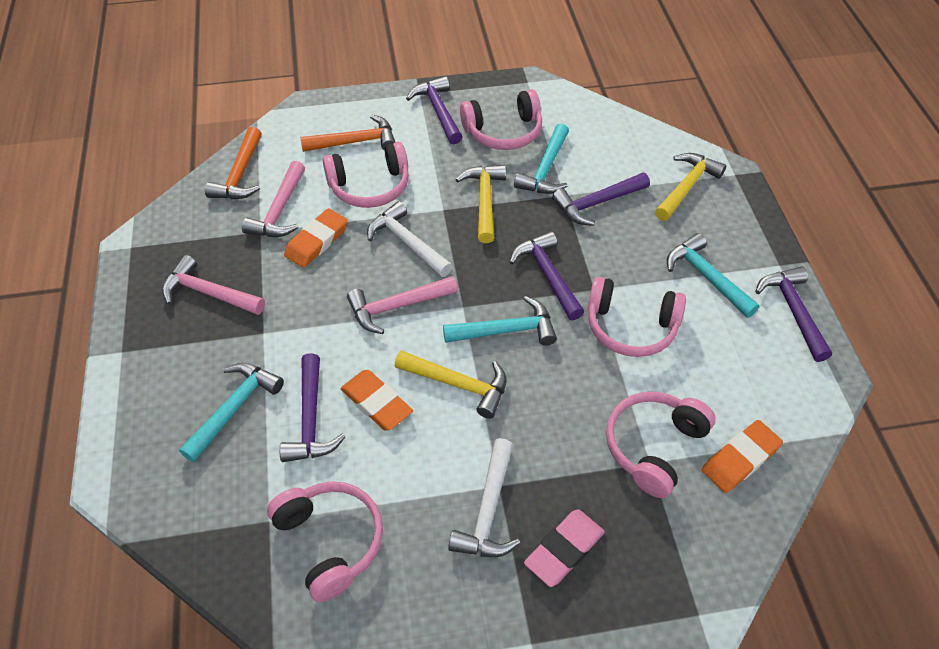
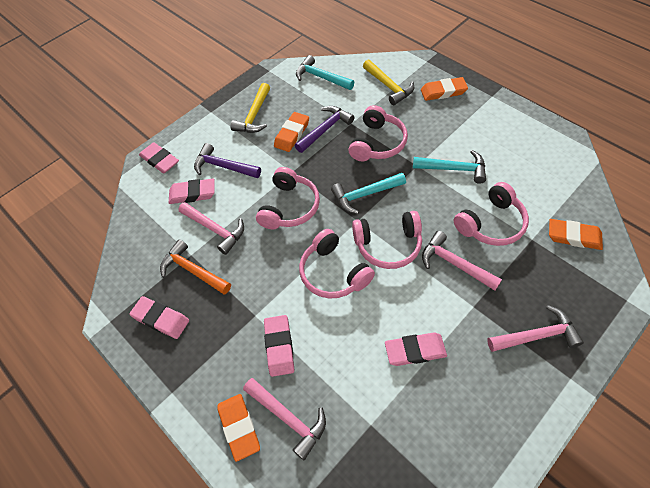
orange eraser: [284,208,348,268] [340,370,413,431] [702,420,783,493] = 3 -> [218,394,260,462] [274,112,309,152] [421,77,468,101] [549,219,603,250] = 4
orange hammer: [205,127,262,199] [300,115,395,152] = 2 -> [160,239,231,295] = 1
pink eraser: [524,509,605,587] = 1 -> [129,296,189,339] [139,142,179,173] [169,179,215,204] [264,315,294,377] [385,332,447,366] = 5
pink hammer: [162,255,265,315] [242,161,305,237] [347,276,458,334] = 3 -> [178,202,244,255] [243,378,326,460] [422,231,502,291] [487,305,584,352] = 4
purple hammer: [279,353,345,462] [406,76,463,145] [509,231,584,320] [552,173,650,226] [755,267,832,362] = 5 -> [194,143,261,178] [295,106,354,153] = 2
turquoise hammer: [179,363,284,462] [443,296,557,346] [514,123,569,194] [667,233,760,318] = 4 -> [296,55,354,90] [331,173,406,214] [413,150,486,184] = 3
white hammer: [367,201,453,277] [448,438,520,557] = 2 -> none = 0
yellow hammer: [395,350,506,419] [455,165,506,243] [655,153,726,221] = 3 -> [231,83,270,133] [363,60,414,105] = 2

